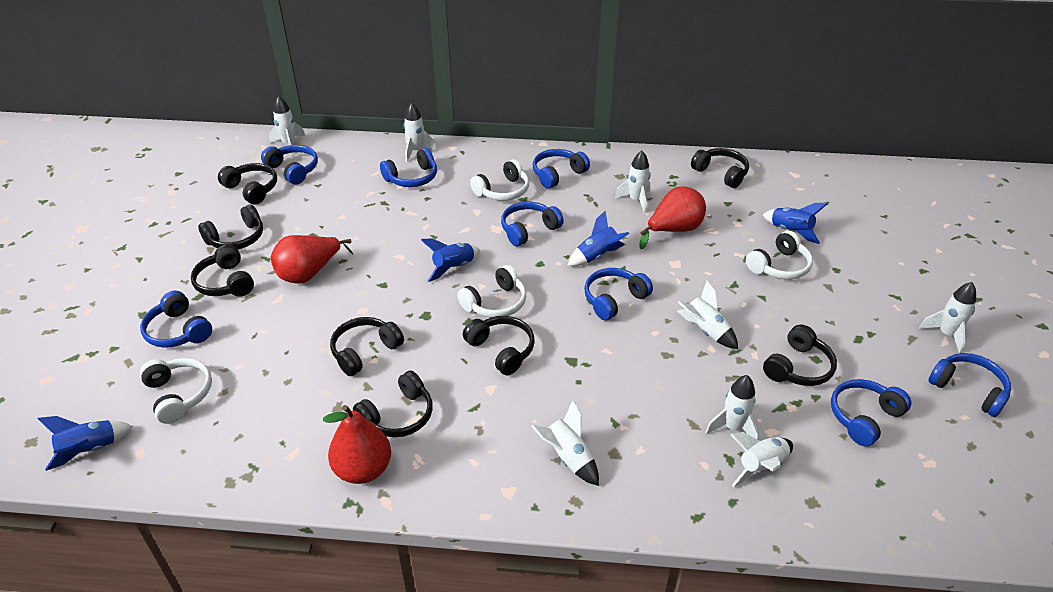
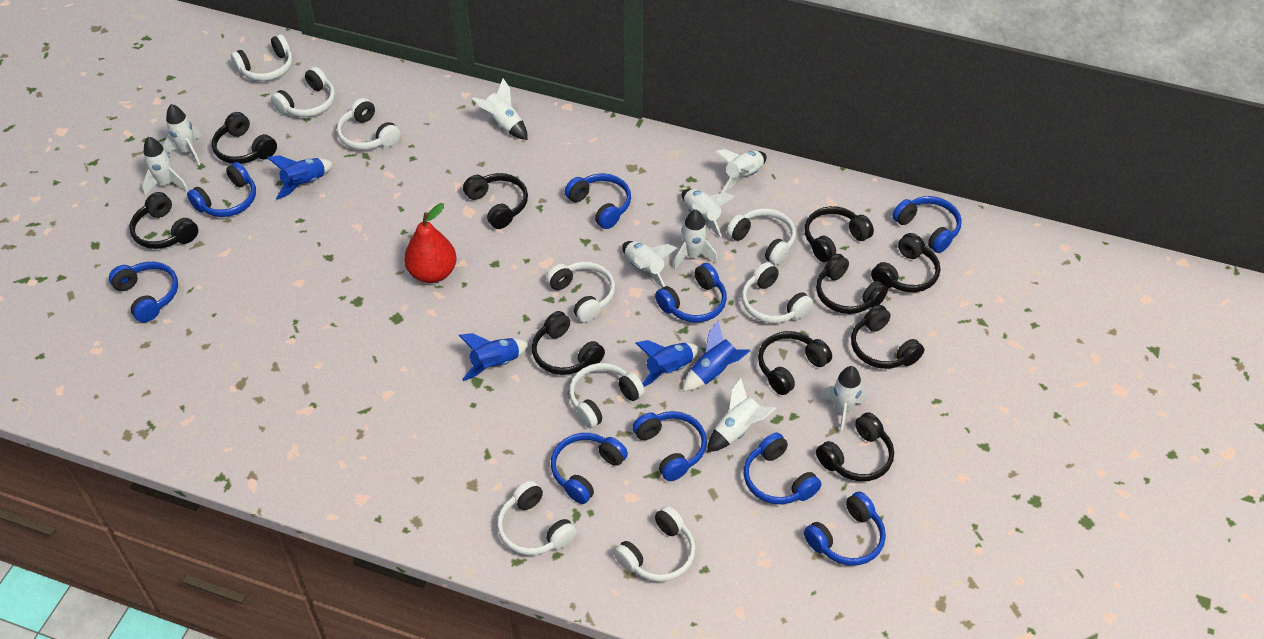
black headphones: [191,244,254,297] [198,204,263,249] [218,163,277,205] [330,317,404,376] [353,371,433,437] [463,316,535,375] [691,148,749,188] [763,324,837,386] = 8 -> [129,192,198,249] [212,112,277,164] [463,173,528,229] [532,311,605,375] [758,331,832,395] [805,206,874,262] [816,254,888,314] [816,412,894,481] [851,305,925,369] [871,233,940,292] = 10
blue headphones: [140,291,212,348] [261,145,318,185] [380,148,437,187] [501,202,564,246] [533,149,590,189] [584,268,653,320] [831,379,912,446] [929,353,1011,417] = 8 -> [109,262,178,322] [187,162,256,217] [551,433,628,504] [565,173,631,229] [633,411,707,481] [655,263,727,322] [744,433,821,504] [804,492,886,565] [892,196,962,253] = 9
red pear: [271,235,353,284] [323,405,391,484] [639,186,706,249] = 3 -> [404,203,457,283] = 1
white headphones: [139,358,212,424] [457,265,526,318] [470,159,529,201] [746,231,813,280] = 4 -> [231,34,293,81] [271,67,335,117] [337,98,401,150] [497,481,577,555] [546,262,615,323] [569,363,645,429] [614,506,696,582] [727,208,796,265] [742,262,813,323] = 9
white rocket: [269,96,305,155] [403,103,437,162] [531,400,599,486] [615,151,651,214] [677,281,738,349] [705,375,759,440] [730,432,793,487] [919,282,976,353] = 8 -> [142,137,188,195] [162,104,201,165] [472,78,528,140] [622,241,677,288] [673,209,718,269] [682,189,735,238] [707,377,776,452] [715,149,767,193] [819,366,868,434] = 9

